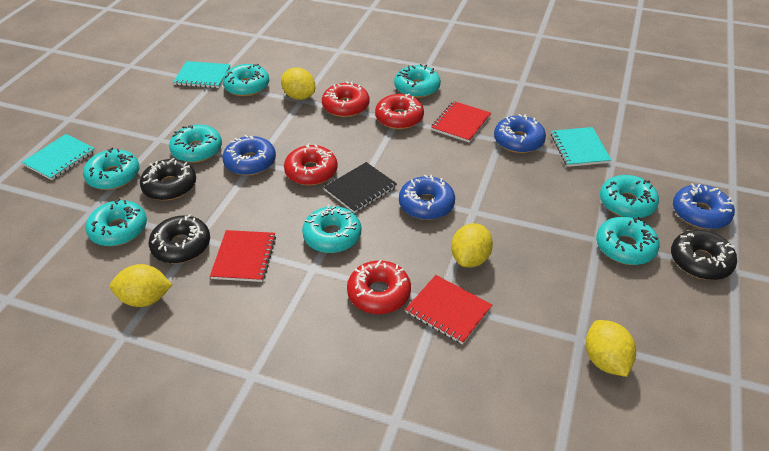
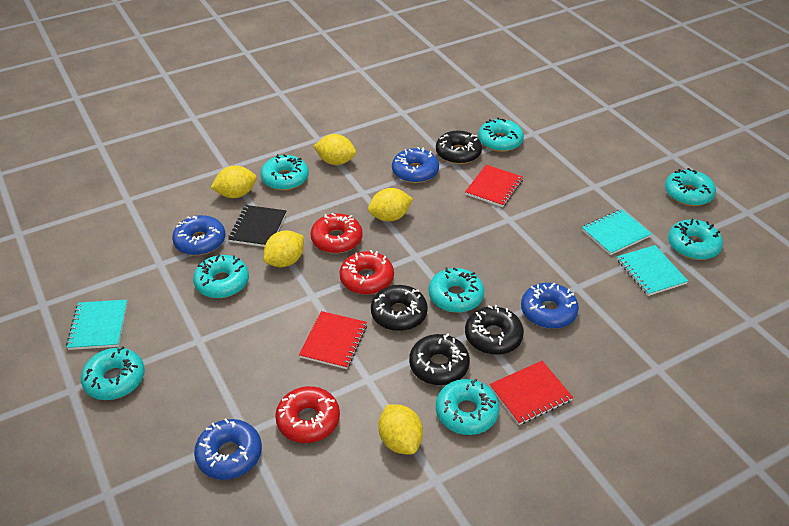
black donut: [140,158,196,201] [149,214,210,263] [671,230,737,280] = 3 -> [371,285,428,331] [409,334,470,385] [436,131,482,164] [465,305,524,355] = 4
red donut: [284,143,338,185] [322,81,369,117] [347,260,411,314] [375,93,424,129] = 4 -> [275,386,340,443] [310,213,363,253] [340,250,394,295] = 3
yellow lemon: [110,264,172,307] [281,68,315,100] [451,223,493,267] [586,320,636,377] = 4 -> [210,166,256,198] [263,230,304,267] [314,134,356,165] [368,188,413,221] [378,404,423,455] = 5

